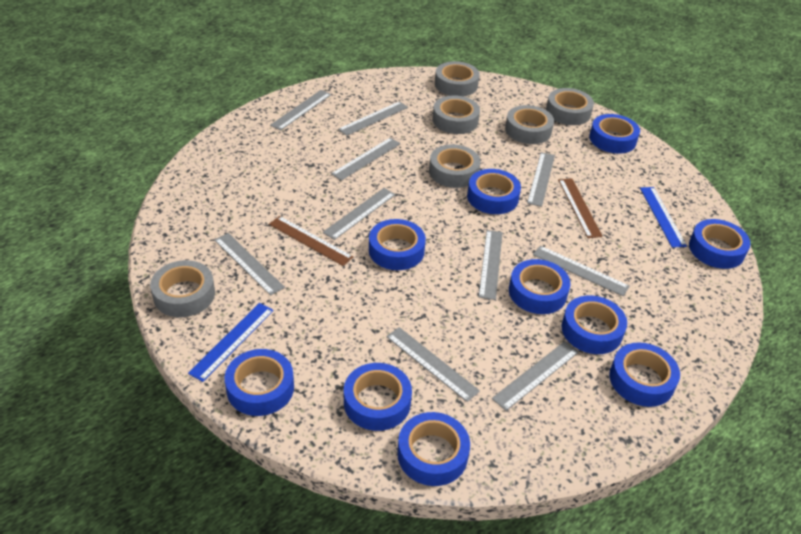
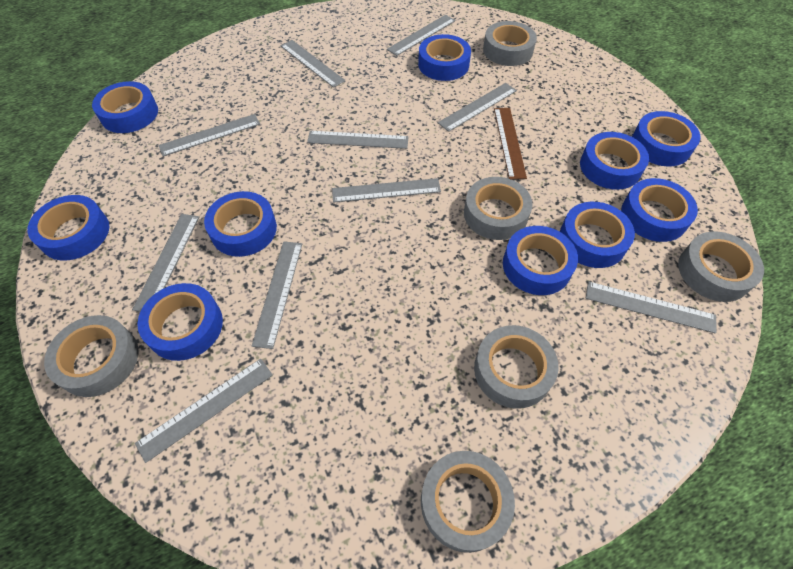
blue ruler: [188,303,274,382] [640,187,687,248] = 2 -> none = 0
brown ruler: [269,216,353,266] [558,178,603,238] = 2 -> [494,108,527,179] = 1

